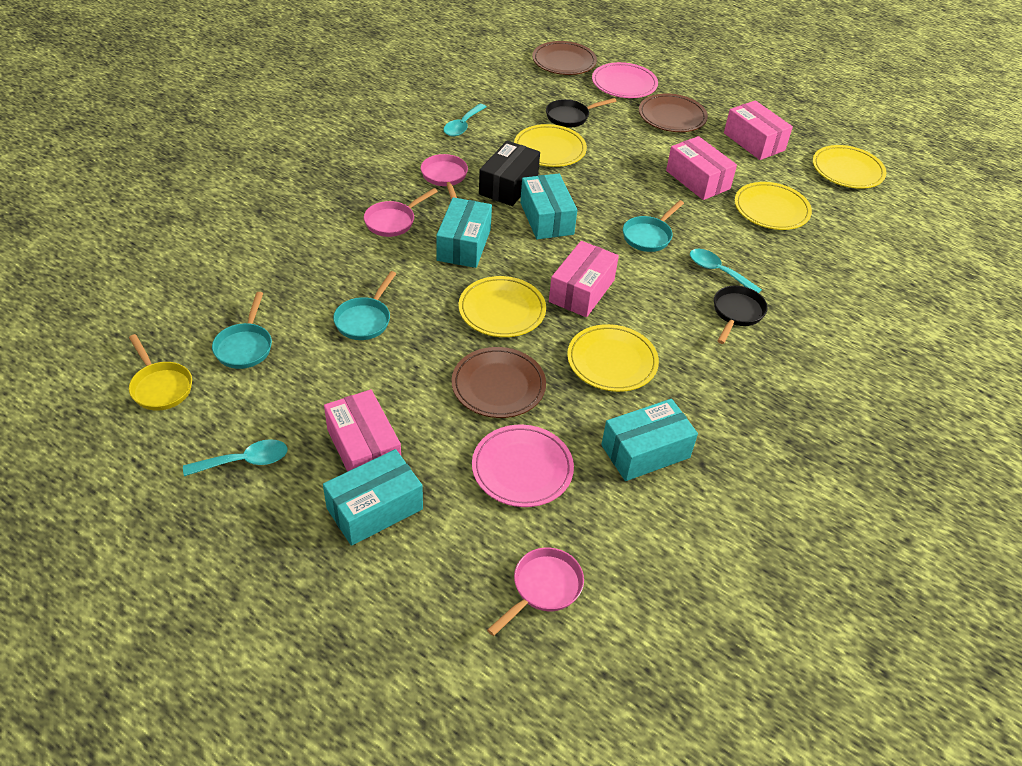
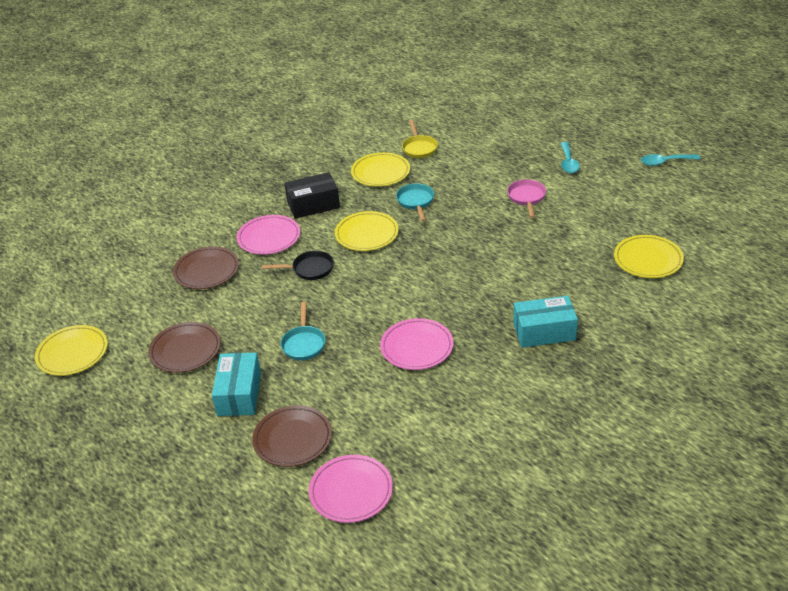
black pan: [546,98,616,128] [714,286,768,344] = 2 -> [262,251,334,280] = 1
pink box: [324,389,401,472] [549,241,619,317] [666,136,737,200] [724,100,793,160] = 4 -> none = 0
pink pan: [364,188,438,237] [421,154,468,200] [487,547,584,636] = 3 -> [507,179,546,218] = 1
pink plate: [472,425,574,507] [592,62,658,98] = 2 -> [237,215,300,255] [309,455,393,523] [380,318,454,370] = 3
turquoise box: [323,449,423,546] [436,197,492,268] [520,173,577,239] [601,399,698,481] = 4 -> [212,352,261,416] [513,296,578,348] = 2
turquoise pan: [212,292,272,369] [333,271,396,340] [623,200,684,252] = 3 -> [280,302,326,360] [396,184,434,221] = 2
turquoise spoon: [183,439,288,476] [443,104,486,136] [690,249,762,293] = 3 -> [561,142,580,173] [641,154,700,166] = 2
yellow plate: [459,276,546,337] [514,124,587,167] [567,324,659,392] [735,182,812,230] [813,145,886,189] = 5 -> [35,325,108,376] [335,211,399,251] [351,152,410,187] [614,235,684,278] = 4

